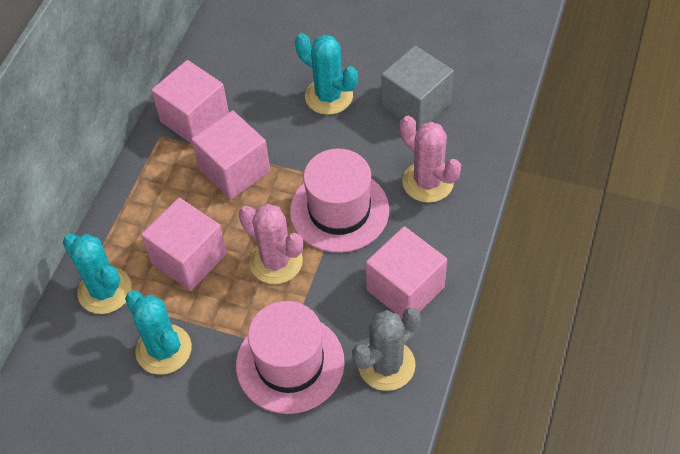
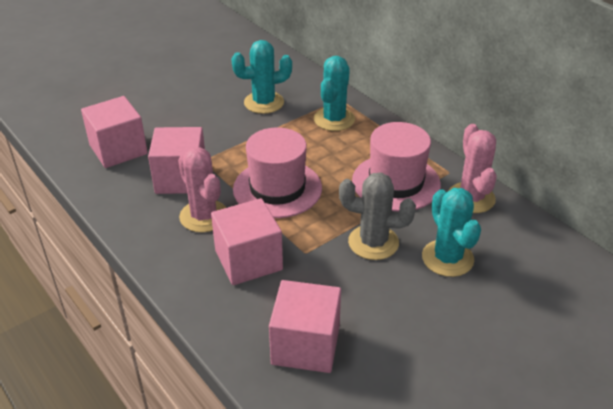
grey cube: [381,46,454,131] = 1 -> none = 0

